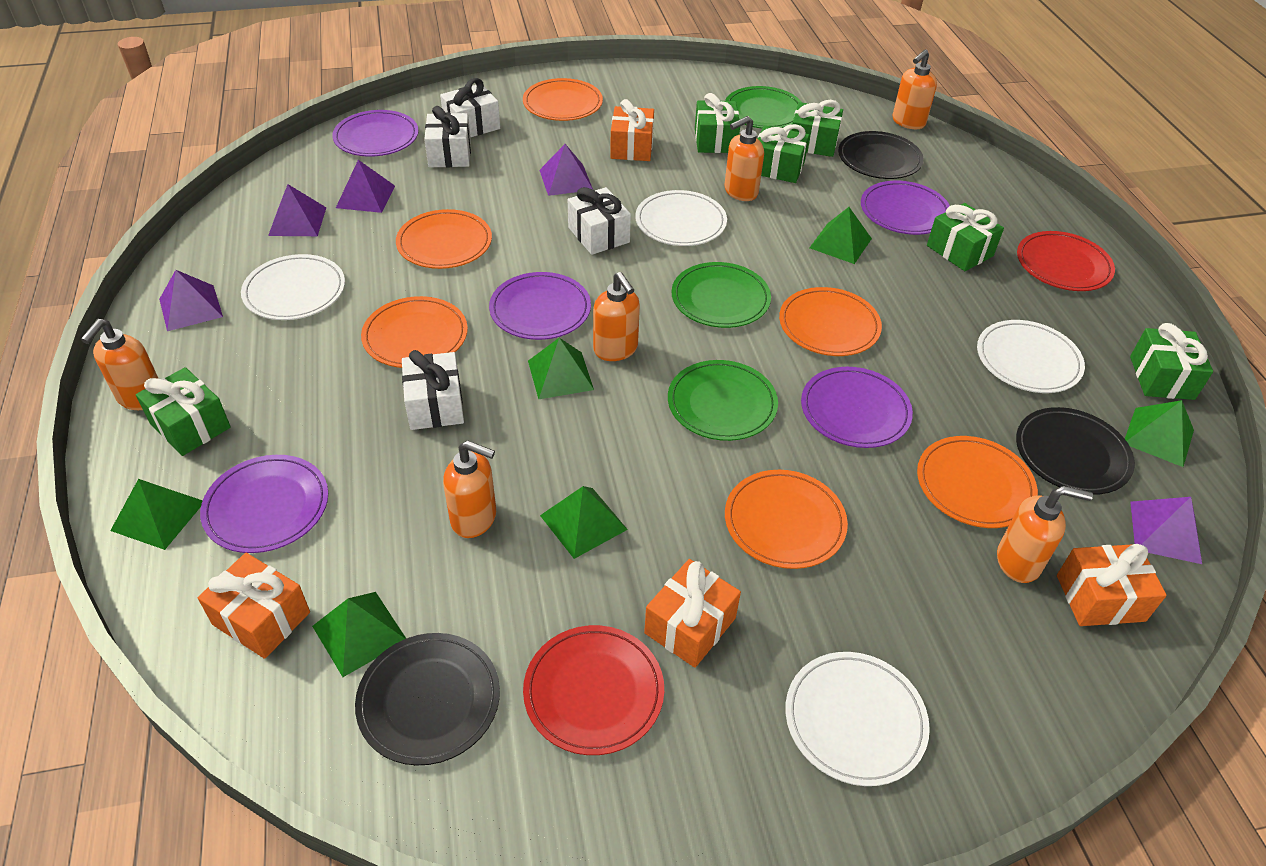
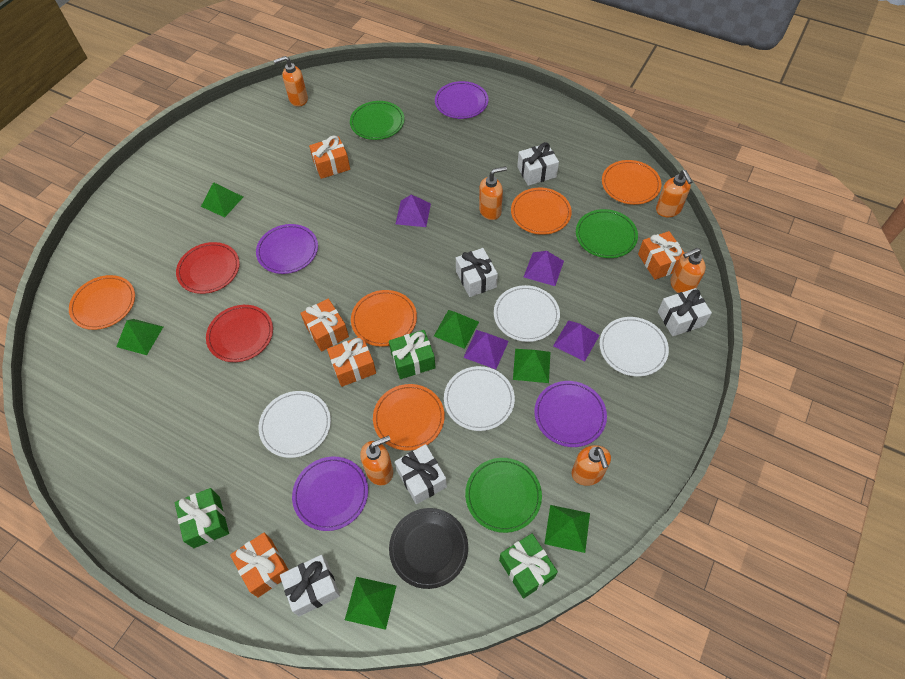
black plate: [355,633,500,765] [838,131,924,179] [1016,407,1135,495] = 3 -> [389,508,468,589] = 1
green gift: [136,367,231,456] [695,93,740,153] [758,124,809,183] [791,100,843,157] [927,203,1004,271] [1130,323,1213,400] = 6 -> [175,488,229,548] [389,330,436,379] [499,533,558,598] = 3
orange gift: [198,553,310,659] [610,99,654,161] [644,559,741,668] [1057,544,1167,626] = 4 -> [230,533,289,598] [300,299,349,352] [309,136,350,179] [327,336,376,387] [638,231,684,280] = 5
orange plate: [361,296,468,368] [396,209,492,269] [523,78,603,121] [725,470,848,569] [779,287,882,356] [917,436,1038,528] = 6 -> [69,275,135,330] [351,290,417,347] [373,384,445,451] [511,188,572,235] [602,160,661,205] = 5
purple plate: [200,455,328,553] [332,110,419,157] [489,272,591,340] [801,367,913,448] [861,181,950,235] = 5 -> [256,224,318,274] [292,456,368,531] [435,81,488,119] [534,381,607,447] = 4
purple pyramid: [159,270,223,331] [268,184,327,236] [336,160,395,213] [539,144,593,196] [1130,497,1202,564] = 5 -> [396,194,431,227] [463,330,509,369] [524,251,564,286] [553,320,600,361] = 4
white gift: [402,350,464,430] [424,106,471,167] [440,78,500,137] [568,187,631,255] = 4 -> [280,555,340,616] [395,444,447,504] [456,248,498,297] [517,142,559,186] [658,288,712,336] = 5

